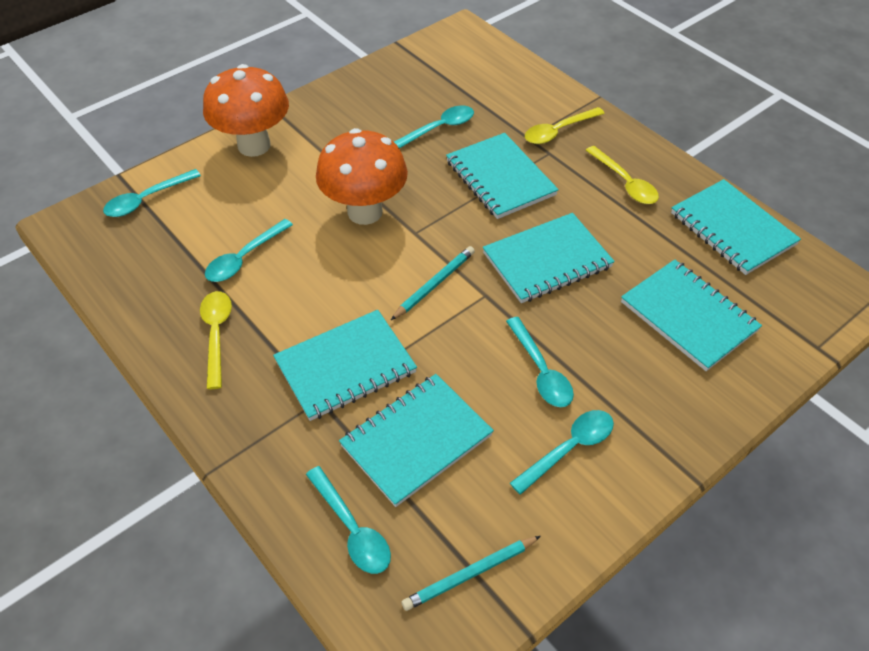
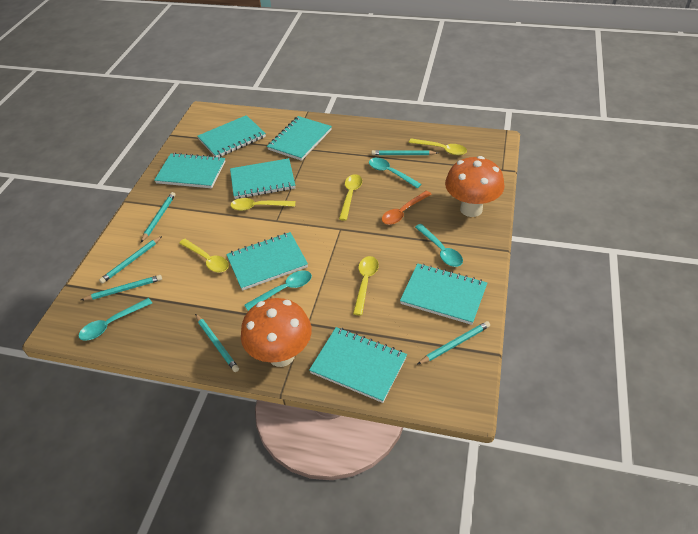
orange spoon: none = 0 -> [382,191,432,225] = 1
turquoise notebook: [273,310,417,421] [339,374,494,507] [446,133,559,219] [483,213,615,303] [621,259,762,371] [671,179,801,275] = 6 -> [154,153,226,188] [197,115,266,157] [226,232,308,291] [230,158,295,199] [267,116,332,161] [309,327,407,403] [400,263,487,325] = 7
turquoise pencil: [391,246,475,320] [401,536,541,611] = 2 -> [81,275,162,300] [99,236,162,284] [141,192,175,242] [195,314,239,372] [371,150,438,155] [417,321,490,365] = 6
turquoise spoon: [103,169,201,217] [205,219,293,282] [306,466,391,574] [394,105,474,148] [506,317,574,407] [510,410,614,495] = 6 -> [79,298,152,341] [244,270,312,311] [369,158,422,188] [415,224,463,267] = 4
yellow spoon: [200,291,232,389] [525,107,605,144] [586,146,659,204] = 3 -> [179,239,229,272] [231,198,295,211] [339,174,362,221] [353,256,379,316] [409,139,467,155] = 5

